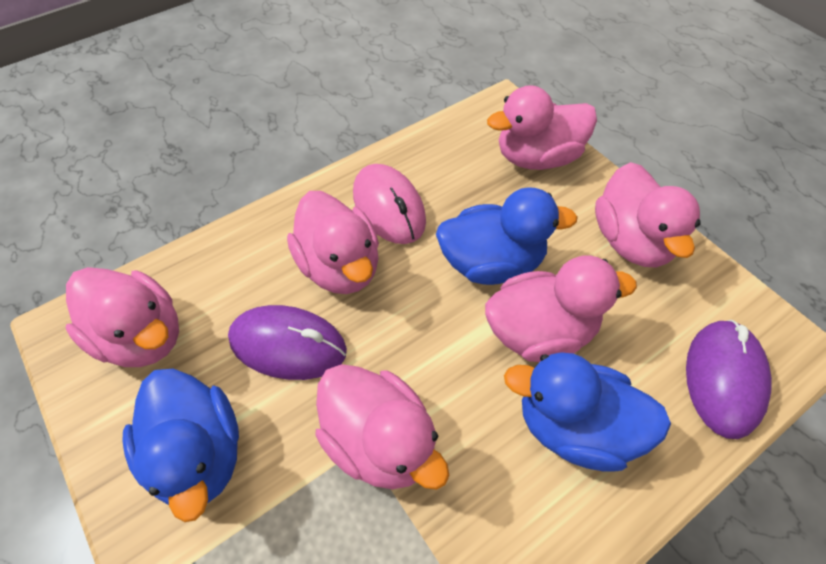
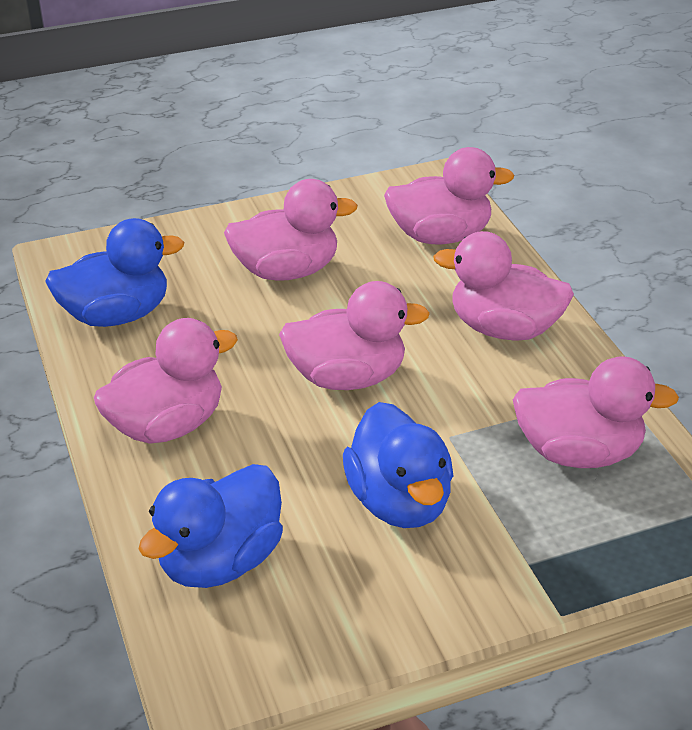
pink mouse: [353,164,426,244] = 1 -> none = 0
purple mouse: [228,305,347,380] [686,320,772,439] = 2 -> none = 0

